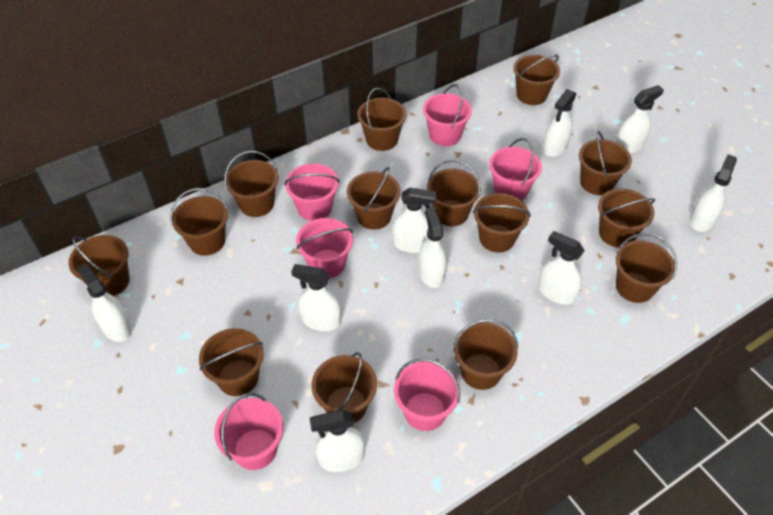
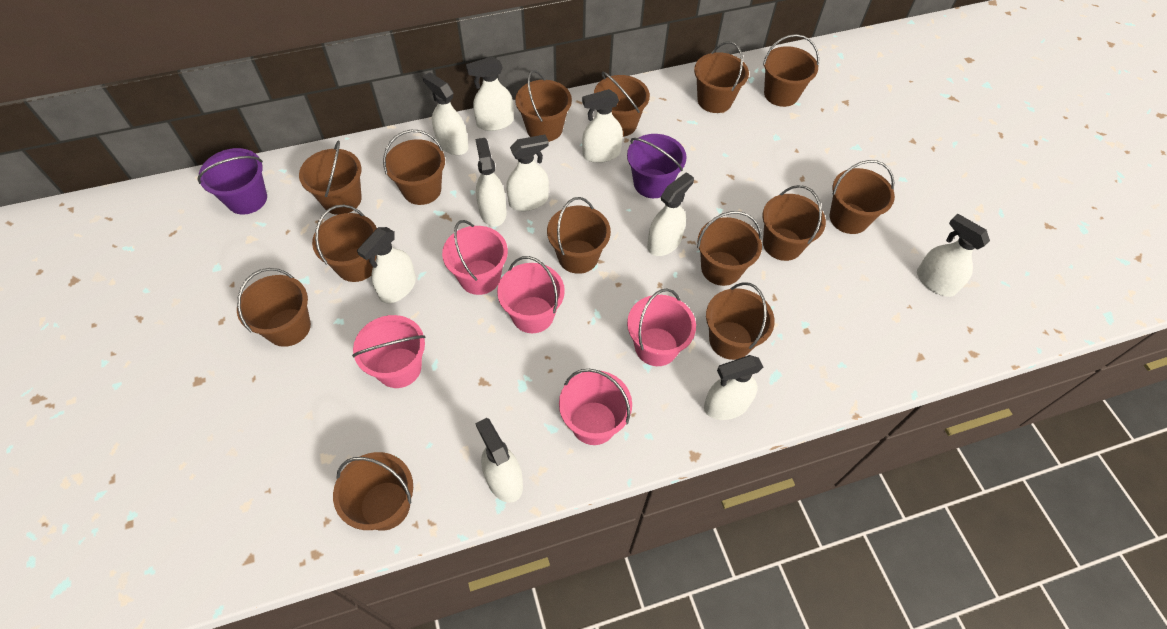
pink bucket: [214,393,283,470] [284,164,340,221] [296,218,353,279] [394,359,460,431] [423,84,472,146] [489,138,542,201] = 6 -> [352,315,425,388] [442,220,508,295] [497,256,565,333] [559,369,632,445] [627,289,696,366] = 5
purple bucket: none = 0 -> [197,148,267,215] [627,134,687,198] = 2
white spray bottle: [77,264,132,342] [291,264,341,331] [310,409,365,472] [393,188,436,253] [419,207,447,288] [538,231,585,305] [543,89,576,157] [616,85,664,154] [690,154,737,232] = 9 -> [357,227,416,303] [423,72,468,155] [466,57,514,131] [475,418,523,503] [476,138,507,227] [506,135,549,211] [582,89,623,163] [647,172,694,256] [704,355,763,420] [917,214,990,297] = 10

